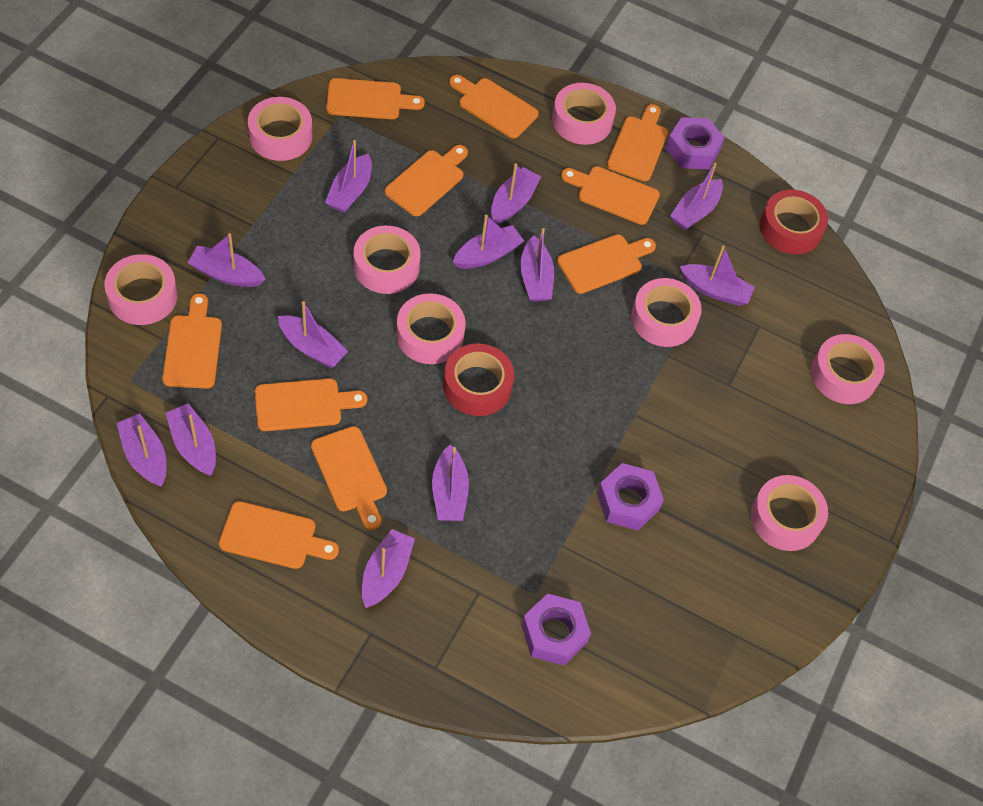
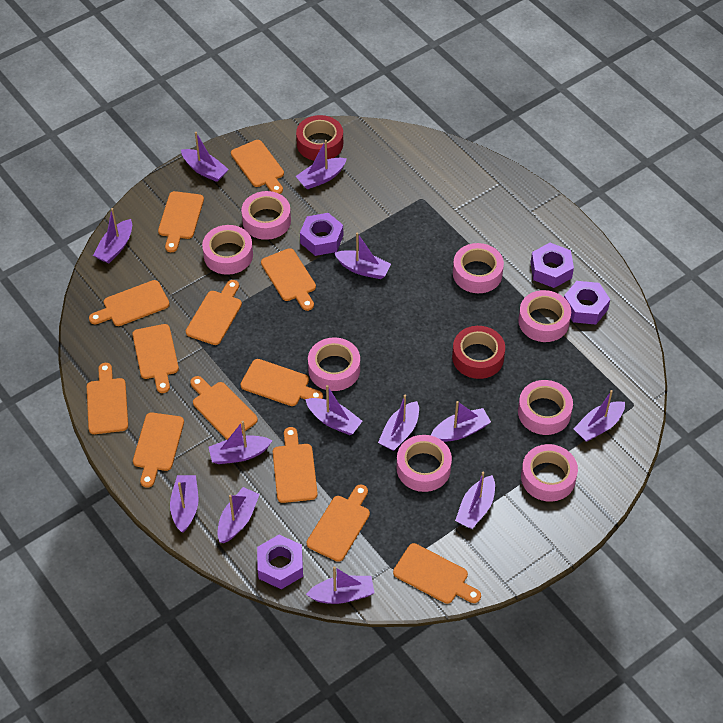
orange cutting board: [162,293,222,389] [219,501,339,569] [255,378,367,431] [311,426,387,530] [326,78,425,119] [384,145,468,216] [449,75,539,138] [557,234,656,294] [561,166,660,225] [607,104,668,181] = 10 -> [87,363,128,434] [89,280,170,326] [132,324,179,393] [133,412,184,488] [158,191,204,252] [186,280,242,345] [190,376,258,440] [231,140,284,194] [241,359,323,406] [261,248,316,311] [273,427,318,503] [306,484,370,562] [393,543,481,604] = 13
purple boat: [117,413,166,487] [166,403,216,476] [188,233,266,287] [278,301,348,368] [325,140,372,213] [362,529,415,608] [432,444,469,521] [453,215,524,269] [491,163,541,224] [520,228,554,301] [670,163,723,230] [680,245,755,306] = 12 -> [93,208,132,263] [170,475,198,533] [181,132,229,182] [208,421,272,464] [218,487,260,543] [296,140,347,189] [305,385,363,435] [306,566,374,604] [334,233,391,279] [378,395,419,451] [431,401,491,442] [455,471,495,529] [573,390,625,442] = 13
purple nut: [521,593,591,666] [597,463,664,530] [666,117,725,169] = 3 -> [257,535,303,589] [300,213,343,256] [531,243,574,288] [564,281,610,325] = 4

